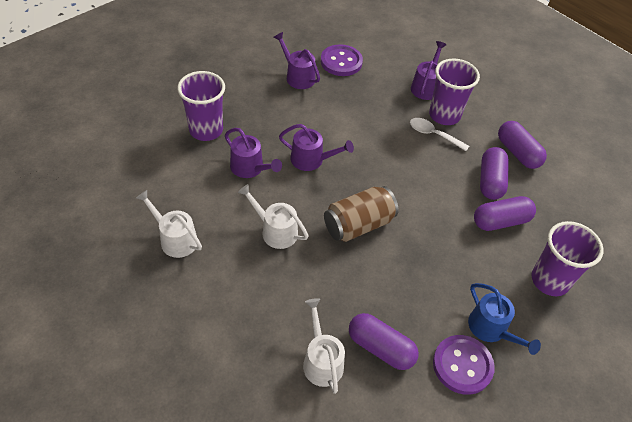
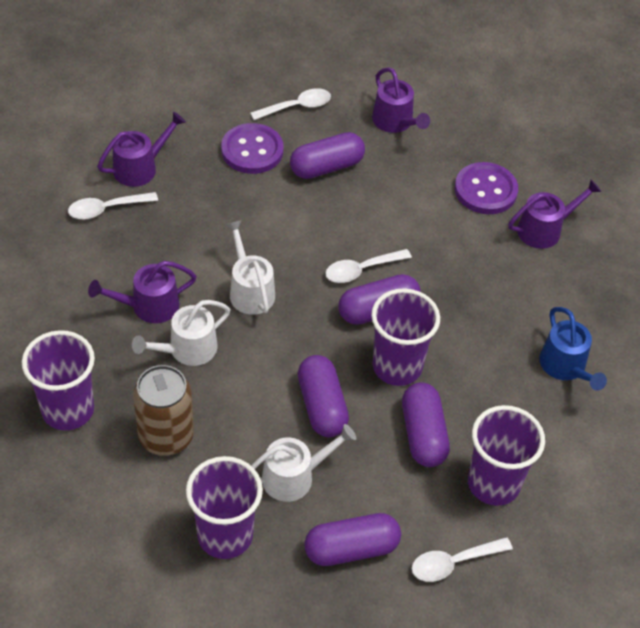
purple capsule: [349,313,419,370] [474,196,536,231] [480,147,509,200] [498,121,547,169] = 4 -> [290,132,365,179] [298,355,349,437] [304,513,401,566] [338,274,421,325] [402,382,450,467] = 5
purple cup: [177,71,225,141] [429,58,480,125] [531,221,604,296] = 3 -> [22,330,95,430] [186,456,263,559] [371,288,440,386] [468,405,545,506] = 4
white spoon: [410,118,469,151] = 1 -> [68,192,158,219] [250,88,331,120] [325,249,412,283] [412,537,513,582] = 4

